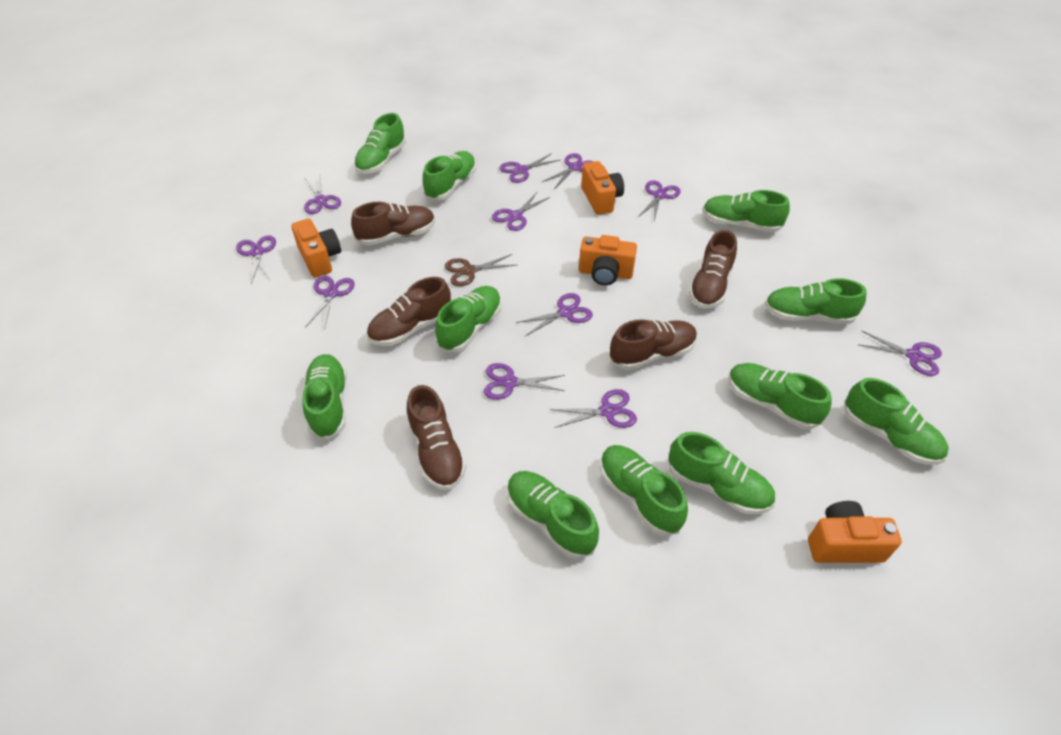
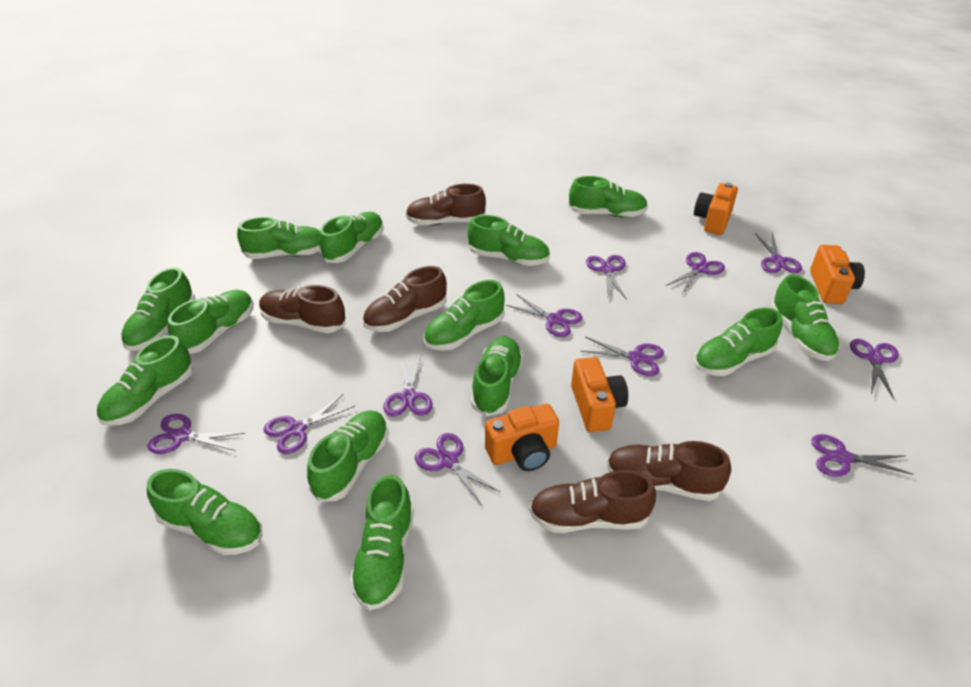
brown scissors: [445,254,517,286] = 1 -> none = 0
green shoe: [302,354,347,440] [354,113,406,174] [423,151,476,200] [435,286,502,352] [507,471,599,559] [600,445,688,536] [668,432,775,514] [703,190,790,232] [728,363,832,429] [765,278,866,324] [845,378,949,465] = 11 -> [97,335,193,426] [121,267,195,351] [147,469,262,555] [168,290,254,354] [237,217,321,259] [307,410,389,502] [319,212,384,263] [350,474,414,610] [423,280,505,351] [468,215,550,266] [471,337,523,417] [568,176,648,217] [694,308,782,376] [771,275,840,361] = 14

